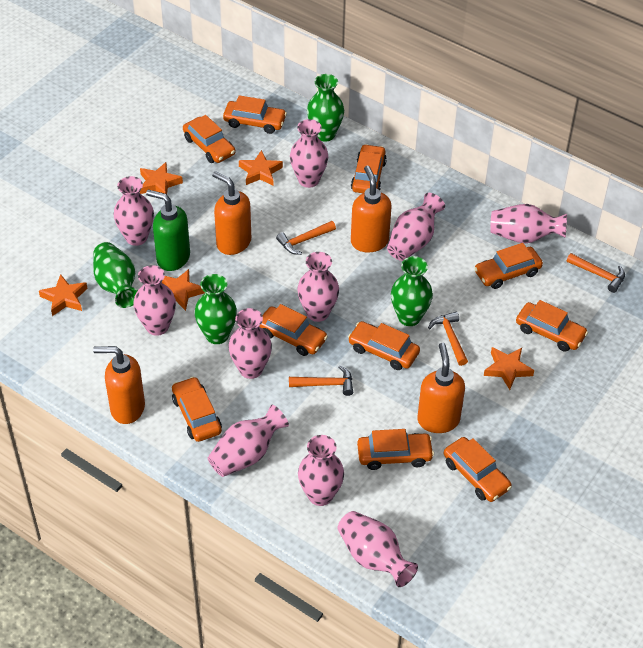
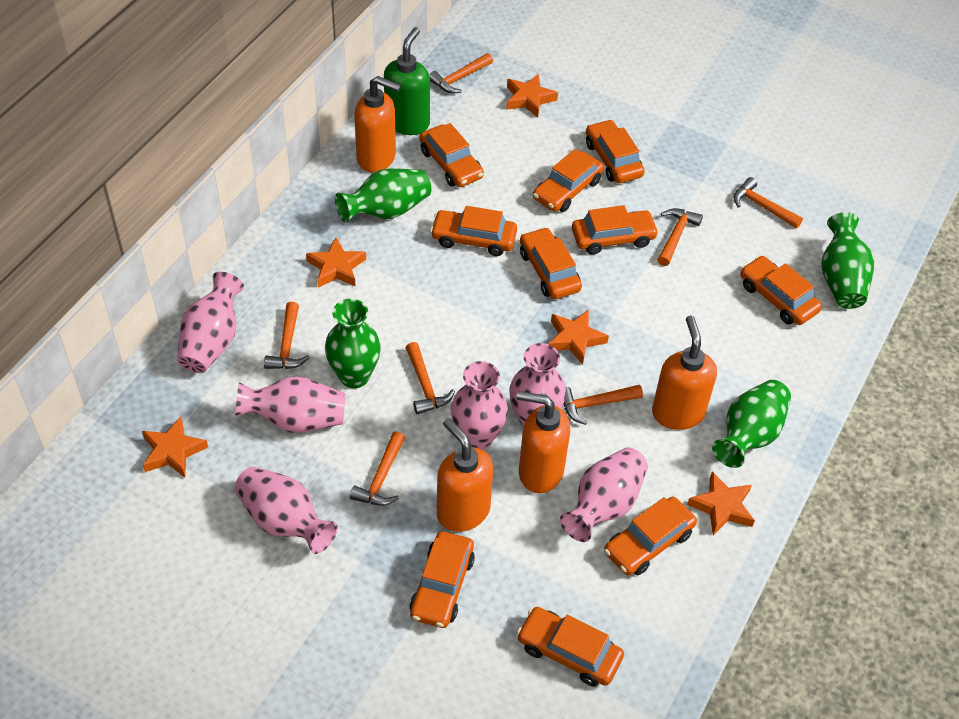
orange hammer: [276,221,336,255] [289,365,353,396] [428,312,468,366] [567,253,625,293] = 4 -> [264,302,310,369] [350,431,405,506] [406,342,455,414] [429,53,493,94] [563,385,643,425] [658,208,703,266] [733,177,803,228] = 7
pink vase: [114,176,154,246] [133,265,176,336] [208,405,289,477] [229,308,272,379] [290,119,328,188] [297,252,339,322] [298,435,344,506] [338,511,418,587] [387,193,445,261] [490,204,567,243] = 10 -> [177,272,244,373] [234,467,338,554] [236,376,346,433] [451,361,508,450] [509,343,566,428] [560,448,648,542] = 6

